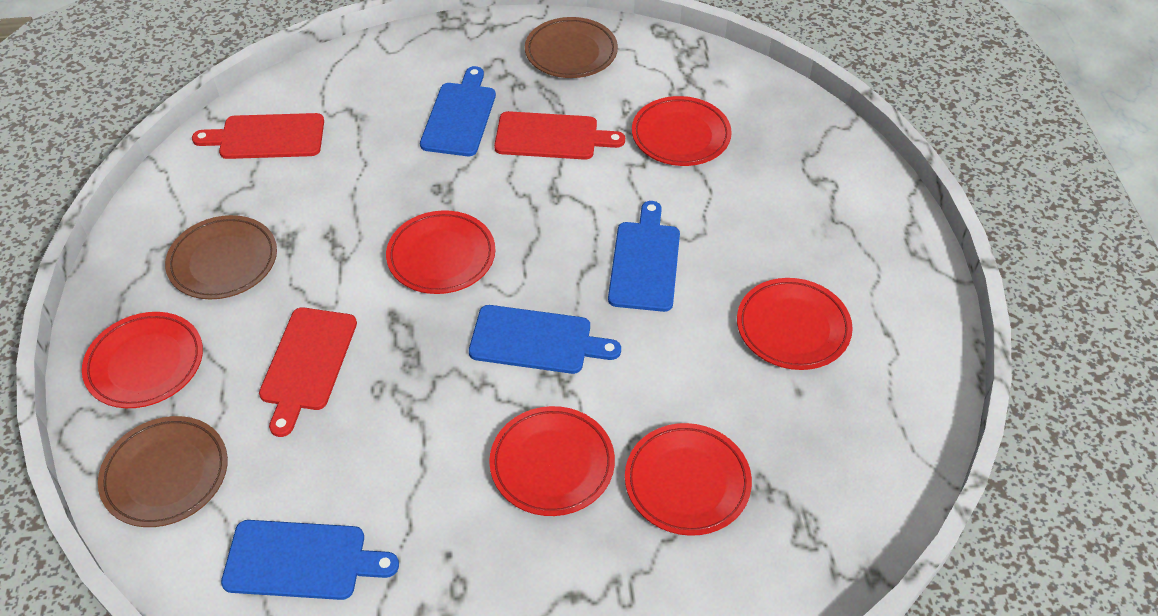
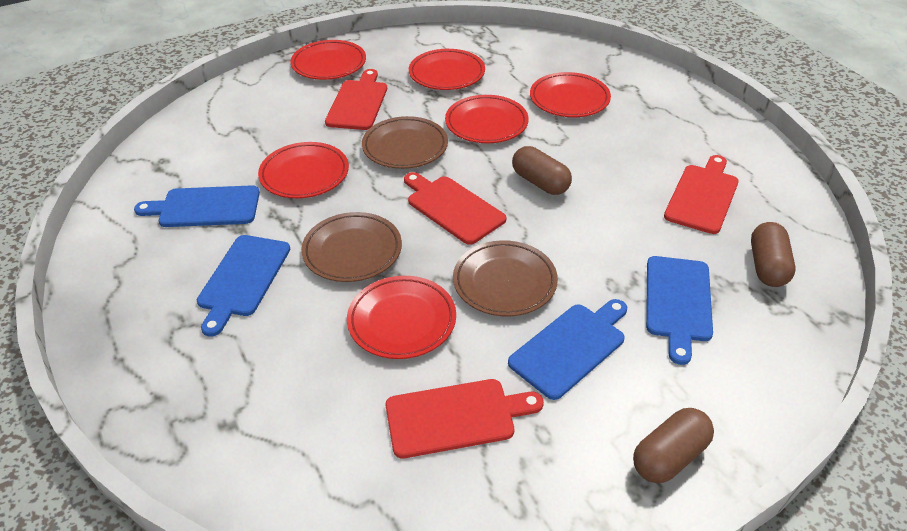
brown capsule: none = 0 -> [512,146,572,195] [633,408,714,483] [751,222,795,287] = 3
red cutting board: [192,113,324,159] [259,307,357,437] [494,111,625,160] = 3 -> [325,69,387,130] [386,379,544,458] [404,172,506,245] [664,155,739,234] = 4

